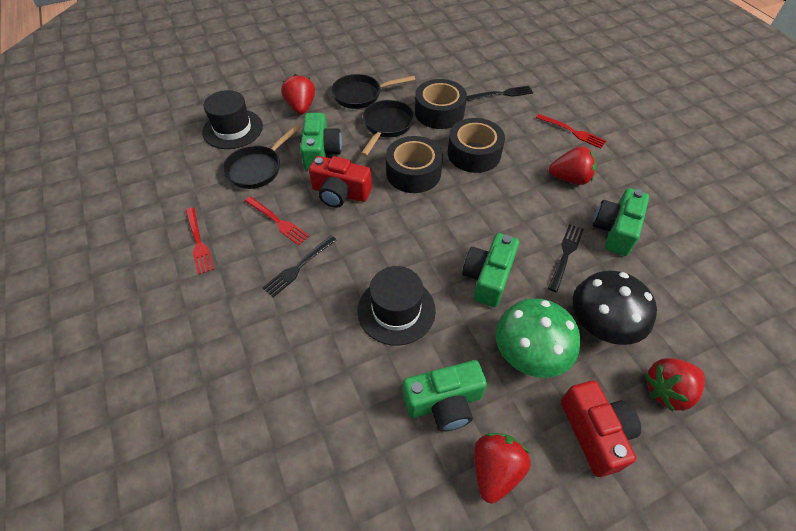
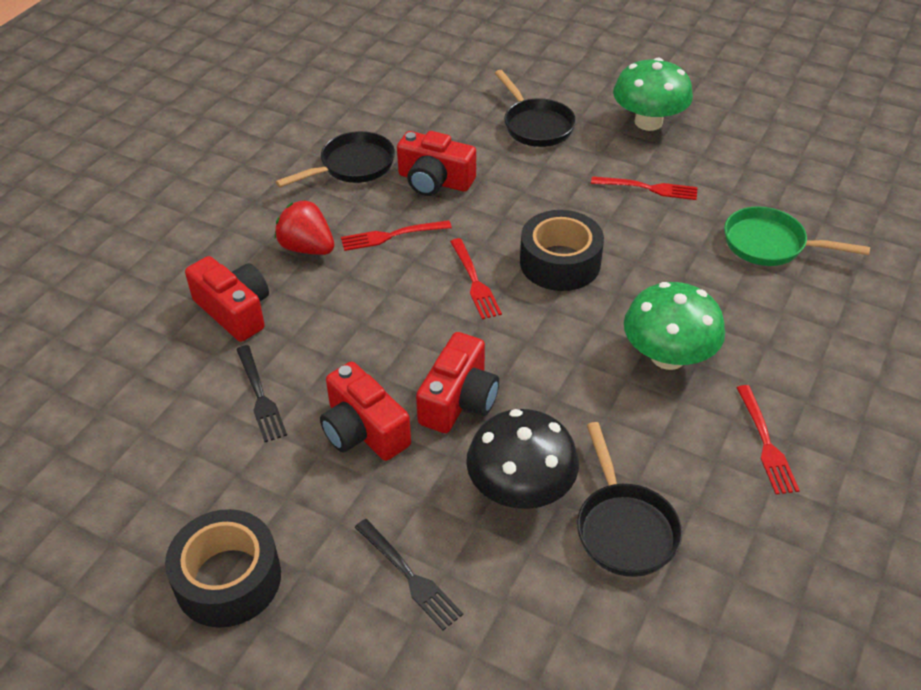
black fork: [263,235,337,297] [467,86,533,101] [548,224,584,292] = 3 -> [236,345,287,442] [355,519,463,630] = 2
black hat: [202,90,263,149] [357,266,436,346] = 2 -> none = 0
black tape: [386,136,443,193] [415,79,467,129] [448,118,505,173] = 3 -> [165,509,281,628] [520,210,604,291] = 2
green camera: [300,113,342,170] [403,360,487,432] [462,233,519,307] [593,188,649,256] = 4 -> none = 0
green mushroom: [496,298,580,378] = 1 -> [613,58,693,131] [624,282,725,370] = 2
green pan: none = 0 -> [724,206,870,266] = 1
red camera: [309,156,372,208] [561,380,641,477] = 2 -> [185,256,269,342] [320,362,411,461] [397,131,476,196] [416,332,499,433] = 4
red fork: [185,207,214,275] [244,196,310,245] [536,114,606,149] = 3 -> [341,220,452,251] [450,238,502,319] [591,176,698,200] [737,385,800,495] = 4
red strawberry: [281,74,315,114] [474,433,531,503] [549,146,596,185] [645,358,705,412] = 4 -> [275,200,335,255] = 1

